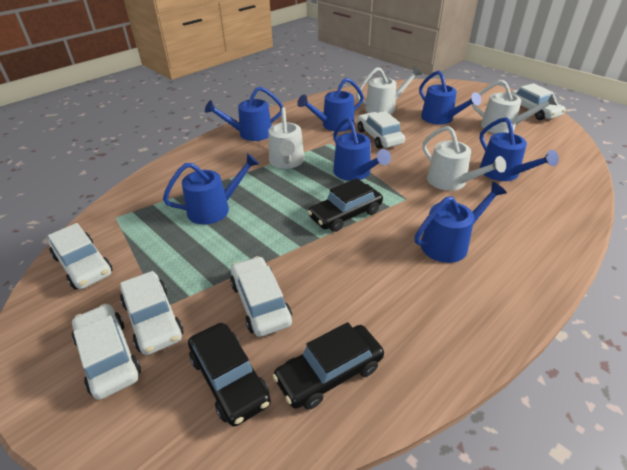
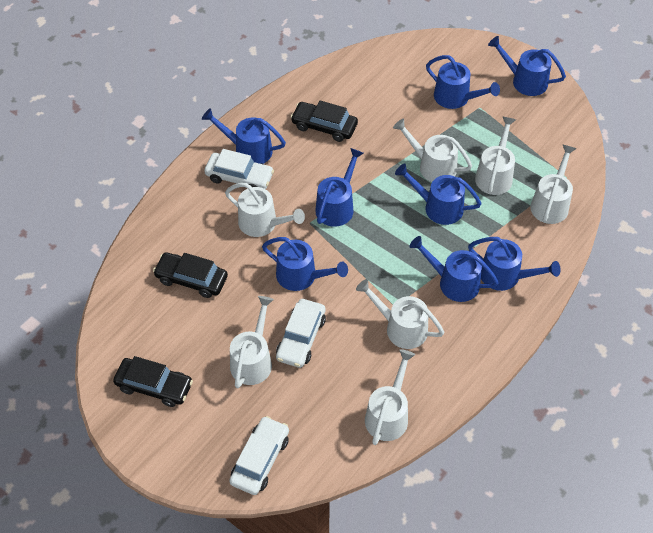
blue watering can: [163,153,259,225] [205,87,283,141] [297,78,364,132] [333,118,391,181] [415,182,507,263] [419,71,481,125] [480,117,559,181] = 7 -> [202,108,286,164] [262,237,348,291] [315,148,364,227] [395,163,482,225] [409,236,498,302] [426,55,500,109] [468,237,561,291] [488,36,566,96] = 8
white car: [48,223,113,289] [72,304,141,400] [120,271,183,355] [230,256,292,337] [357,111,405,149] [511,83,566,120] = 6 -> [204,149,274,189] [229,416,289,495] [276,299,326,368] = 3
white watering can: [268,107,304,169] [356,66,422,115] [422,126,506,191] [472,80,558,134] = 4 -> [225,183,305,237] [230,296,274,388] [356,279,445,349] [365,349,415,445] [393,118,472,182] [475,116,516,195] [530,144,577,224] = 7

